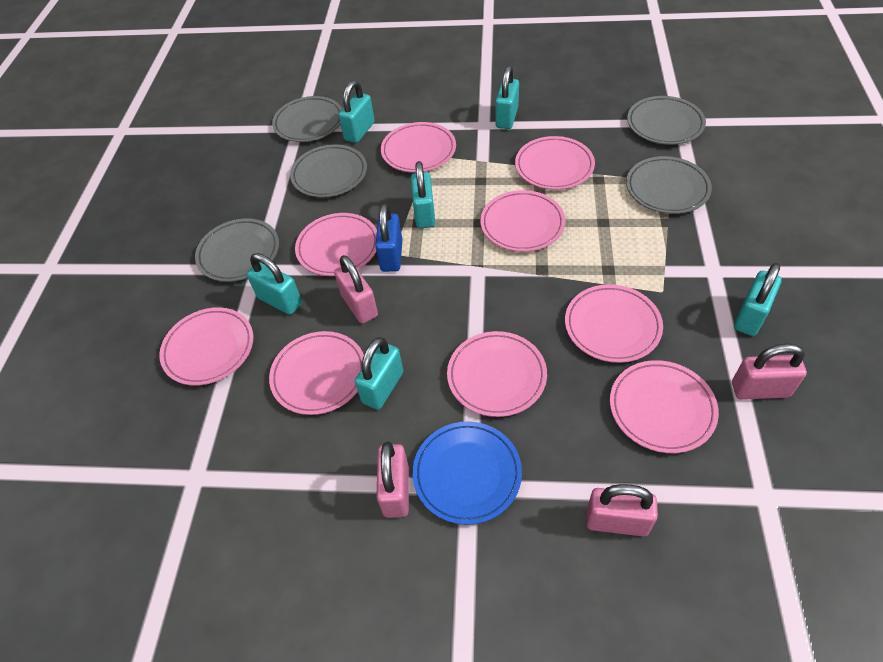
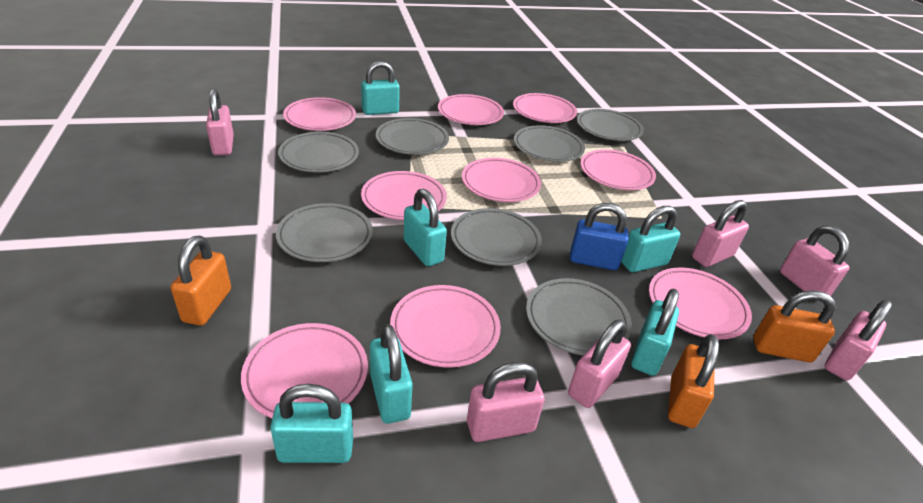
blue plate: [413,421,522,525] = 1 -> none = 0
grey plate: [195,218,279,282] [272,96,342,142] [290,145,367,197] [626,156,712,214] [627,96,706,145] = 5 -> [276,203,373,262] [278,132,359,173] [376,118,449,155] [451,208,542,266] [514,125,585,162] [526,278,632,355] [577,109,644,141] = 7
orange padlock: none = 0 -> [171,236,231,326] [668,334,719,428] [753,290,836,362] = 3
pink padlock: [334,255,378,324] [376,441,409,518] [587,484,658,536] [732,344,807,400] = 4 -> [206,89,234,156] [467,362,545,442] [568,320,631,408] [692,200,749,267] [780,225,850,301] [825,300,892,381] = 6

